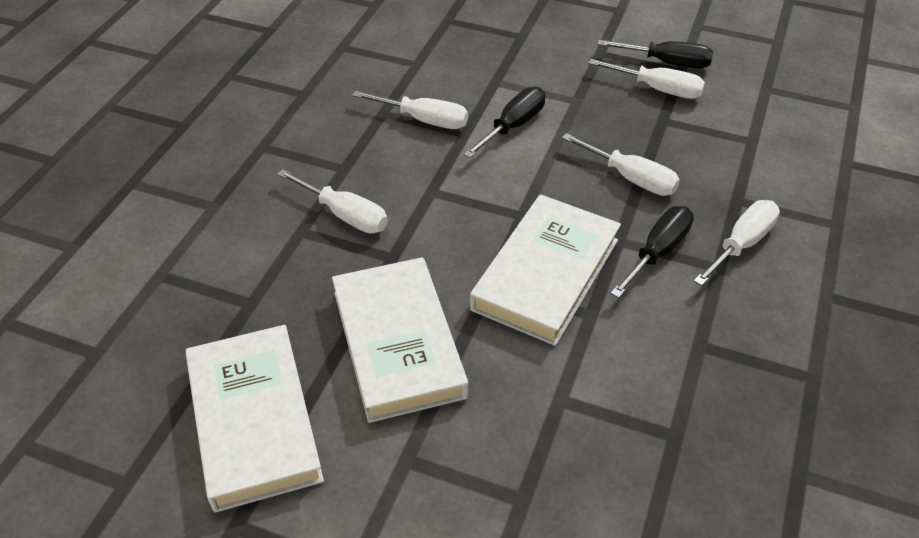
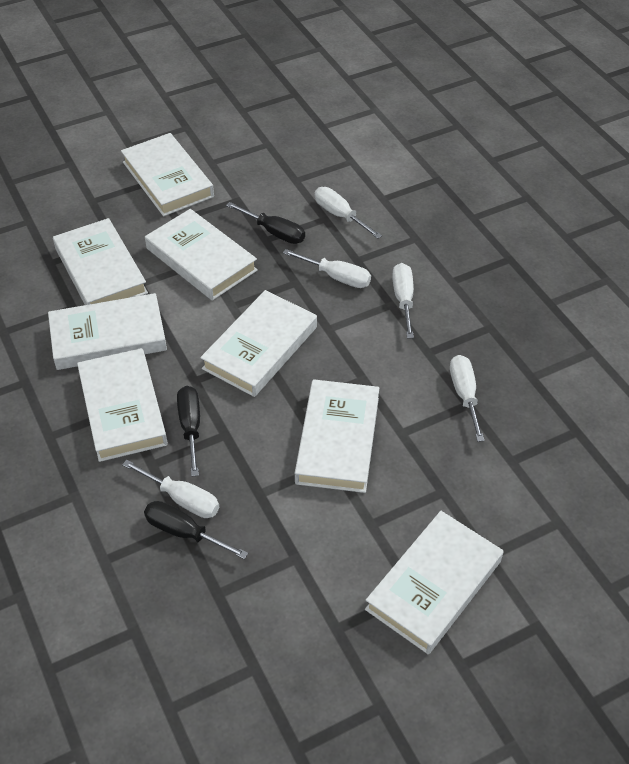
white book: [185,325,324,512] [332,257,468,423] [470,194,621,346] = 3 -> [48,293,167,370] [53,218,148,305] [77,348,168,462] [121,133,214,216] [145,209,258,301] [200,290,317,397] [295,379,379,493] [365,511,503,654] = 8

